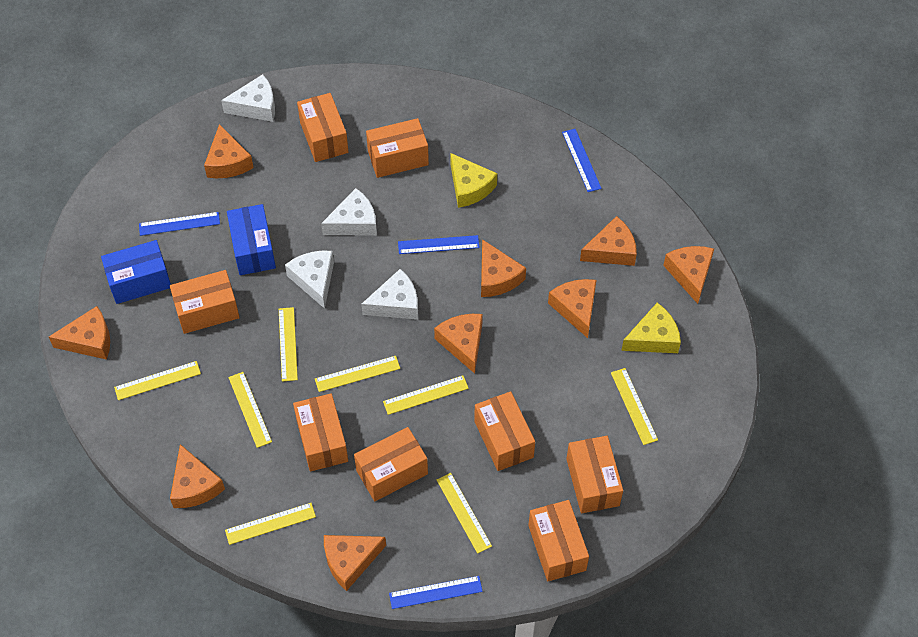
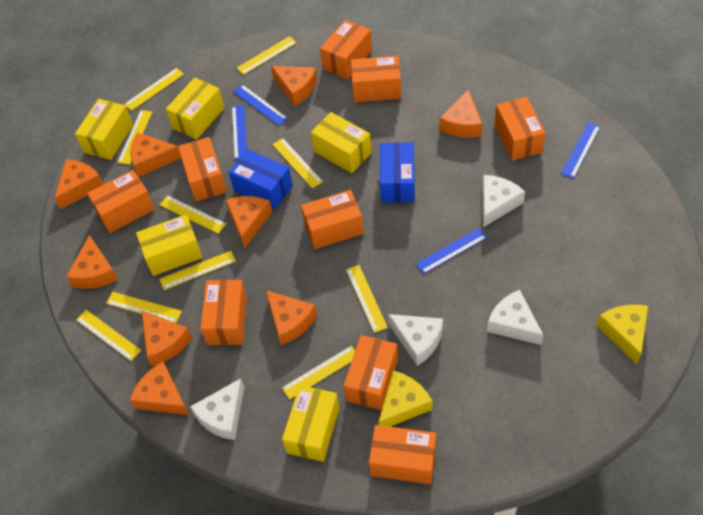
orange box: [170,270,240,334] [293,393,348,471] [297,93,348,162] [354,427,428,501] [366,118,429,178] [474,391,535,471] [528,500,589,581] [566,436,623,513] = 8 -> [87,170,155,233] [178,137,227,202] [200,280,247,345] [301,190,364,249] [320,20,372,79] [344,335,398,410] [351,56,401,102] [369,425,436,484] [494,97,546,161] = 9
yellow box: none = 0 -> [75,99,133,160] [136,214,203,276] [166,78,224,140] [282,385,340,462] [311,112,371,173] = 5
yellow ruler: [114,361,201,400] [225,503,316,545] [228,372,272,448] [279,307,298,382] [315,356,400,392] [383,376,469,415] [437,473,492,554] [611,368,658,445] = 8 -> [76,310,141,361] [106,292,182,323] [117,110,152,165] [124,68,184,111] [160,195,226,234] [160,251,236,290] [237,36,296,75] [272,138,323,188] [282,346,355,400] [346,265,388,333] = 10

